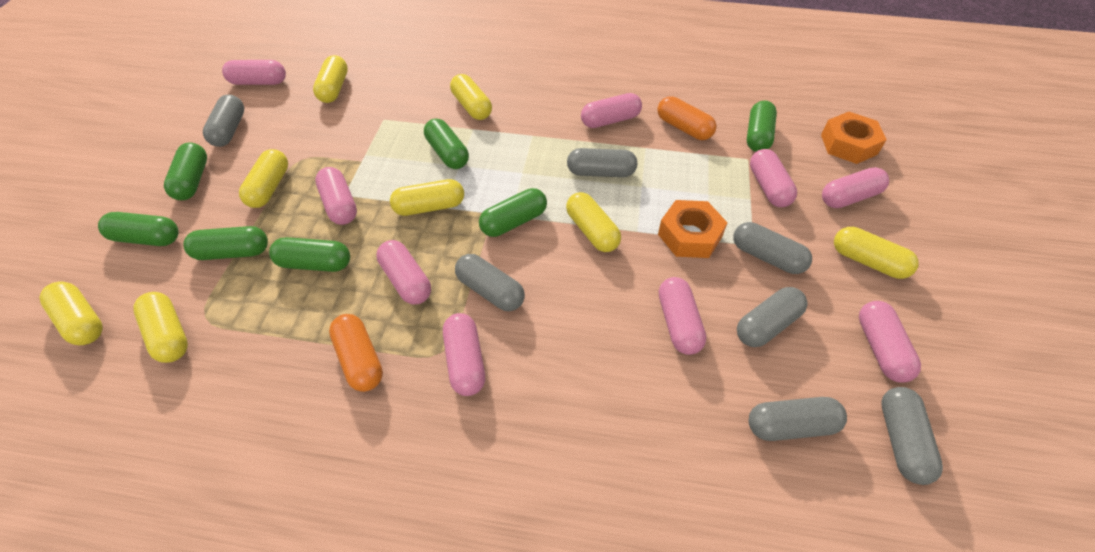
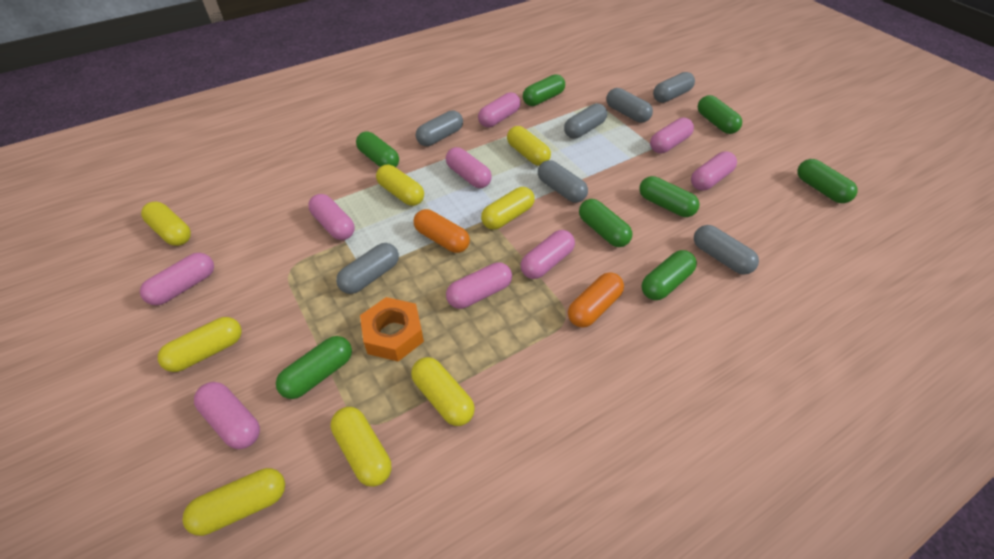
green capsule: [98,212,179,246] [164,142,207,200] [183,226,268,260] [269,237,350,272] [424,119,469,169] [479,188,547,237] [747,100,777,152] = 7 -> [276,336,352,399] [356,132,399,167] [523,74,565,106] [579,199,632,247] [639,176,700,217] [641,250,697,300] [698,95,742,134] [797,159,858,203] = 8
orange nut: [658,200,727,258] [821,112,887,164] = 2 -> [360,297,424,362] = 1

